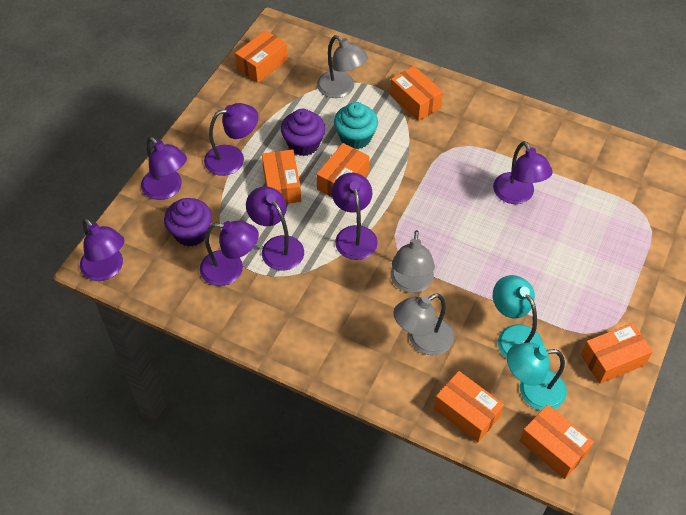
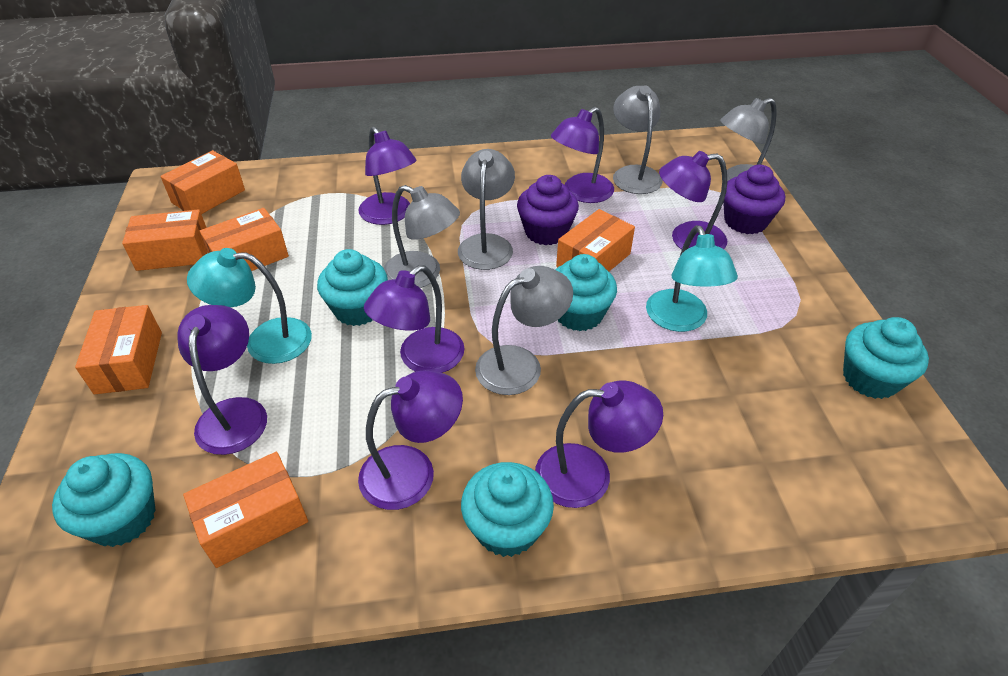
grey lamp: [317,35,368,98] [390,230,435,293] [393,293,454,355] = 3 -> [384,185,460,288] [458,149,515,270] [475,266,573,395] [613,85,662,194] [720,98,777,182] = 5
orange box: [235,30,288,83] [262,149,301,204] [316,143,369,198] [390,66,443,121] [434,371,504,442] [520,404,594,479] [581,323,653,384] = 7 -> [75,305,162,394] [122,209,207,271] [160,150,245,214] [183,452,308,568] [200,208,289,271] [556,209,635,271] = 6
turquoise cupcake: [334,102,378,149] = 1 -> [52,453,156,547] [317,249,388,326] [461,462,554,557] [555,254,617,331] [843,317,929,399] = 5

